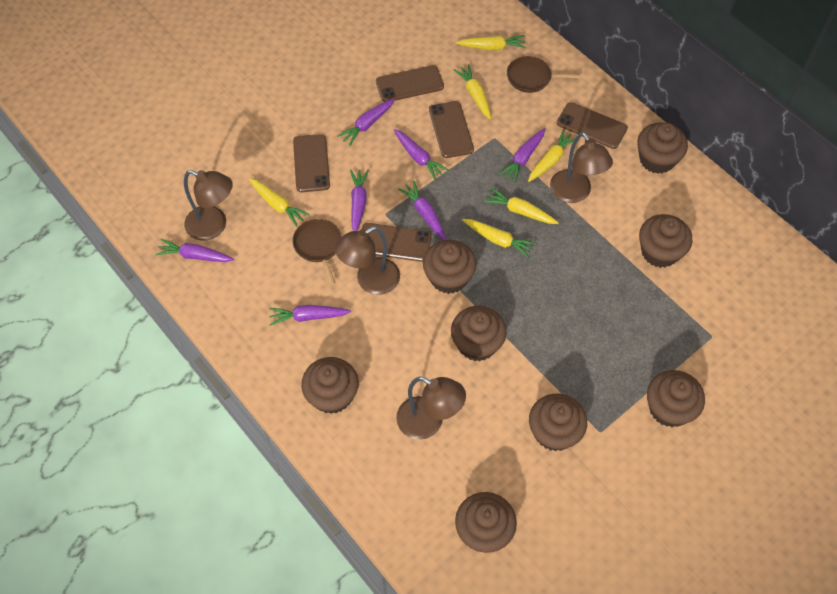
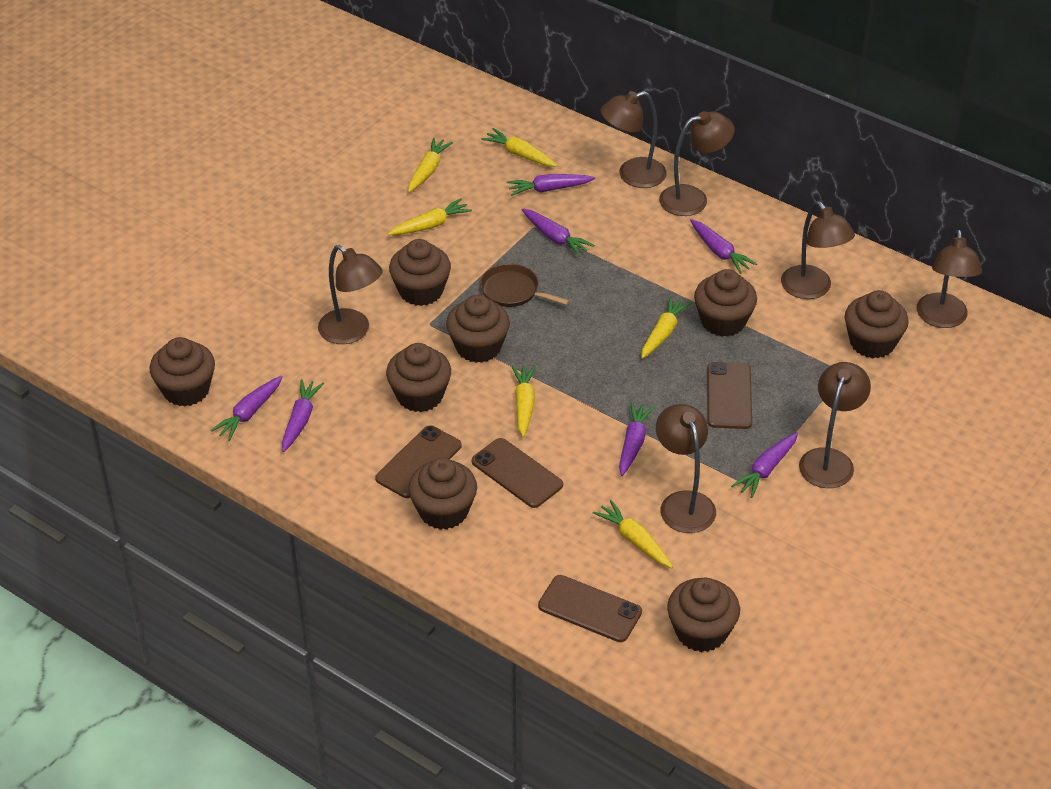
brown lamp: [184,170,233,241] [335,226,400,295] [396,376,466,440] [550,132,613,203] = 4 -> [318,245,383,344] [601,91,667,188] [656,404,716,533] [659,111,735,216] [781,201,855,299] [799,362,871,488] [916,230,982,328] = 7
brown pan: [292,219,342,285] [507,56,580,93] = 2 -> [480,264,569,307] = 1
brown phone: [293,134,330,192] [362,223,432,262] [376,65,444,102] [429,101,474,158] [557,102,628,149] = 5 -> [375,425,462,498] [472,438,563,508] [538,575,642,642] [707,362,752,429] = 4

